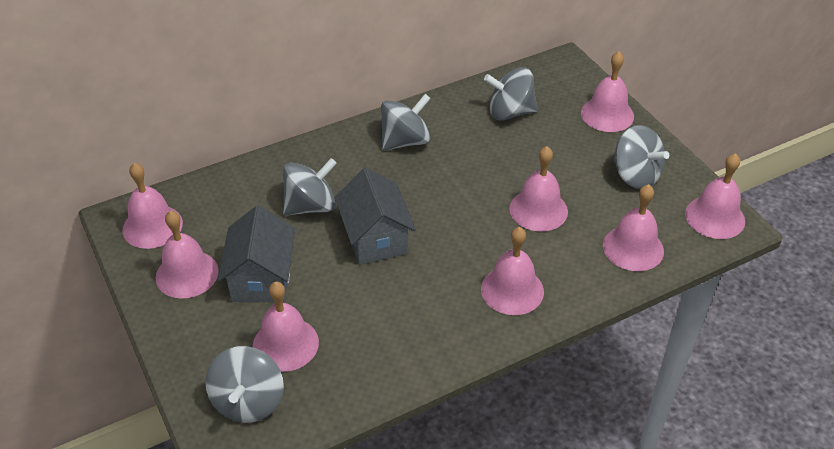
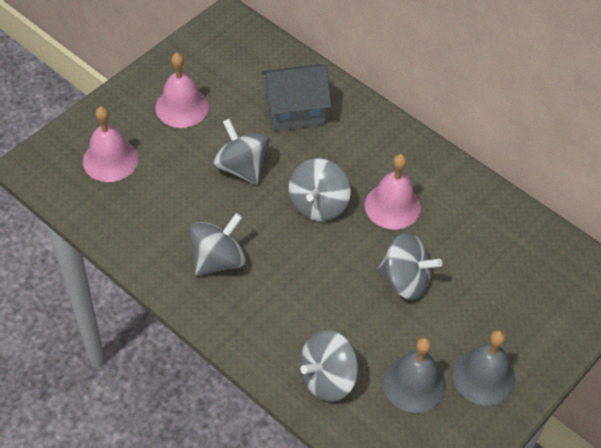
grey bell: none = 0 -> [383,337,446,413] [453,330,515,406] = 2
grey house: [218,206,295,302] [335,168,416,265] = 2 -> [261,64,331,131] = 1
pink bell: [122,163,183,249] [156,211,219,298] [253,282,319,372] [481,227,544,315] [509,146,568,232] [581,51,634,132] [603,184,664,271] [685,153,745,239] = 8 -> [83,106,138,182] [155,53,209,128] [365,154,421,230] = 3

